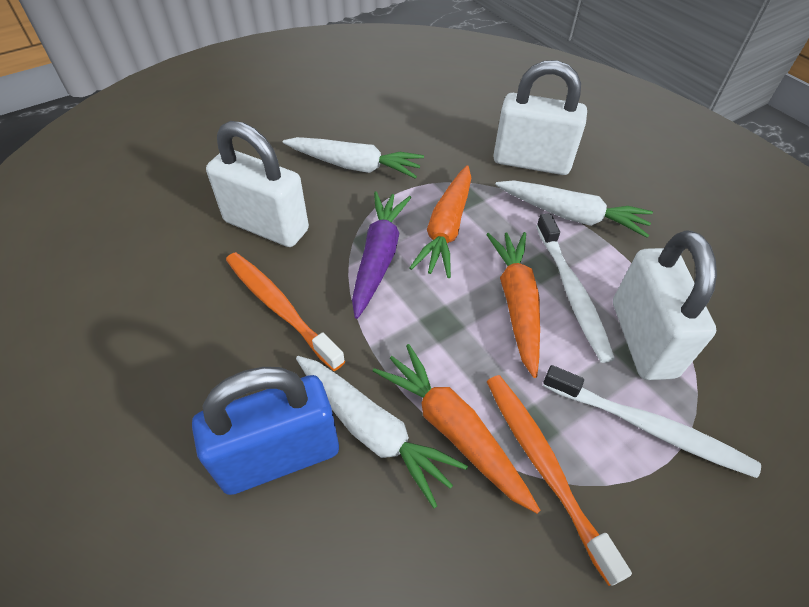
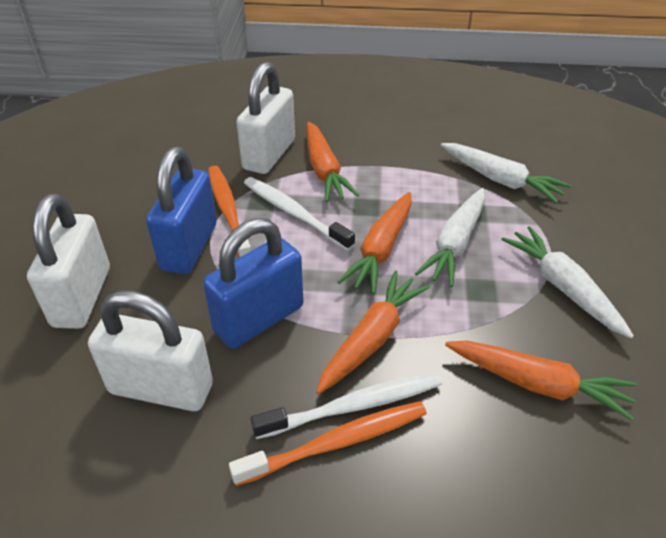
blue padlock: [192,367,339,495] = 1 -> [146,147,217,274] [203,218,304,349] = 2
orange carrot: [373,344,540,514] [409,165,471,278] [486,232,540,378] = 3 -> [307,122,359,202] [316,270,430,394] [338,192,412,294] [445,341,637,421] = 4
purple carrot: [352,192,411,319] = 1 -> none = 0

